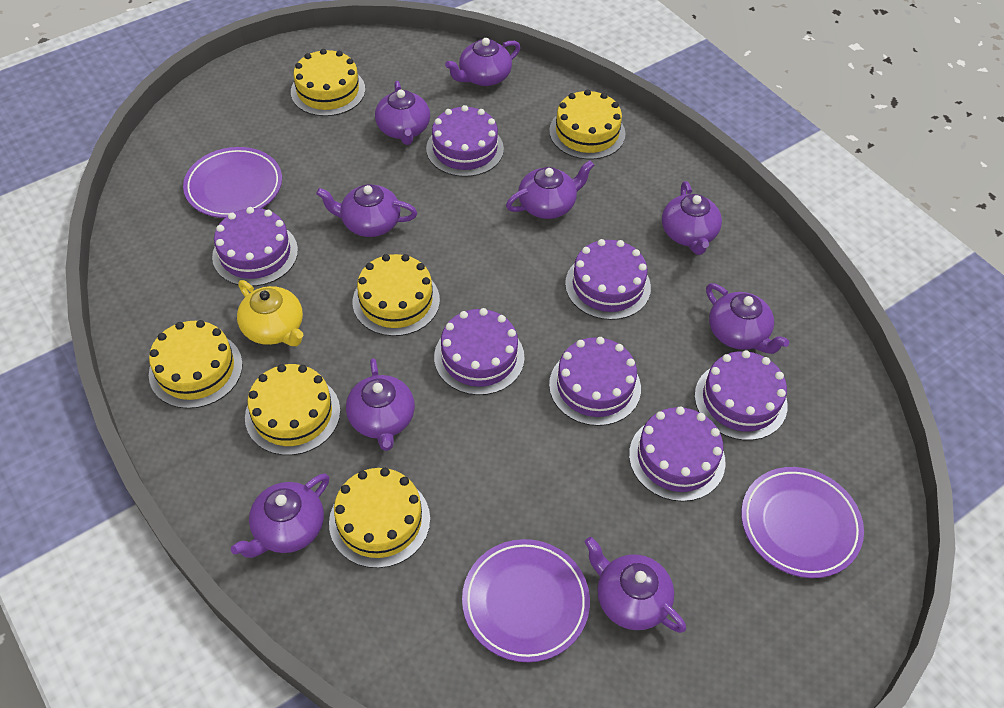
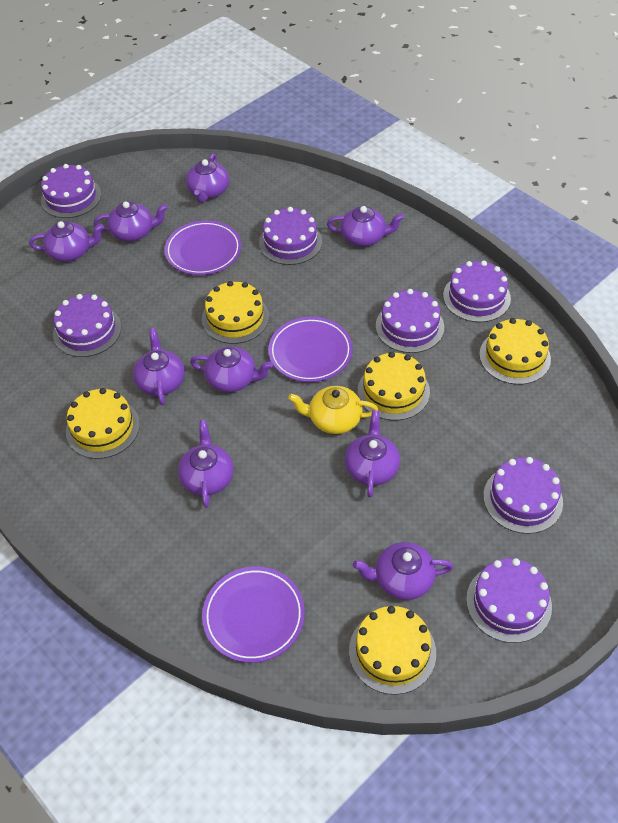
yellow cake: [149,320,243,409] [245,364,340,455] [291,49,365,116] [329,468,430,568] [353,254,440,336] [549,89,625,160] = 6 -> [66,388,140,459] [202,281,269,344] [349,606,436,695] [358,352,430,420] [479,318,551,385] = 5

